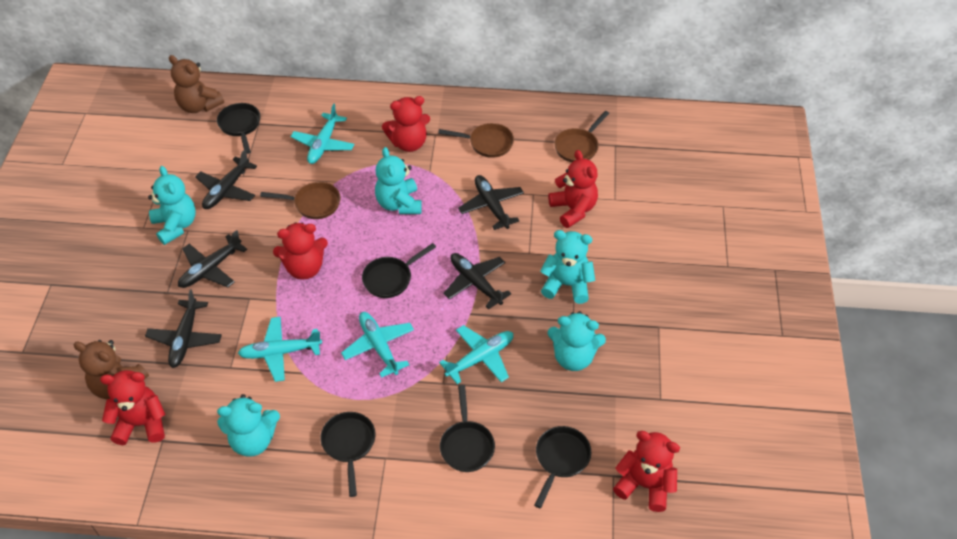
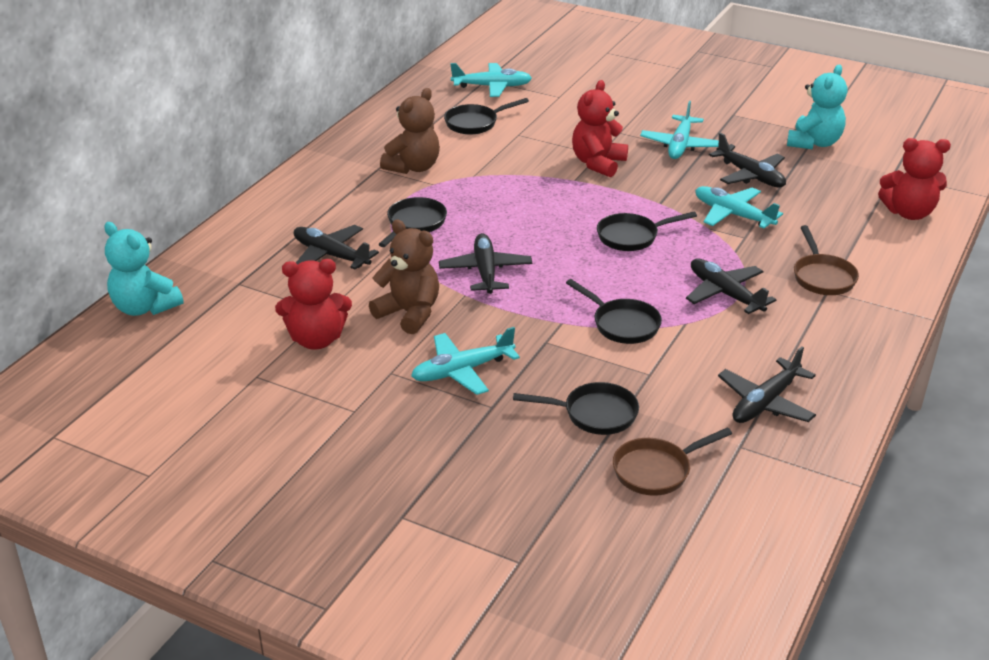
brown pan: [260,182,341,219] [438,123,514,158] [554,111,610,162] = 3 -> [613,428,732,496] [794,225,859,295] = 2
red teddy bear: [100,370,166,445] [273,223,328,280] [382,96,430,152] [548,150,598,228] [613,431,680,512] = 5 -> [275,259,352,350] [572,80,628,178] [878,138,951,220] = 3
turquoise teddy bear: [148,166,196,245] [217,394,280,457] [375,147,422,214] [540,230,595,304] [548,311,606,371] = 5 -> [104,222,183,316] [787,65,847,149] = 2

